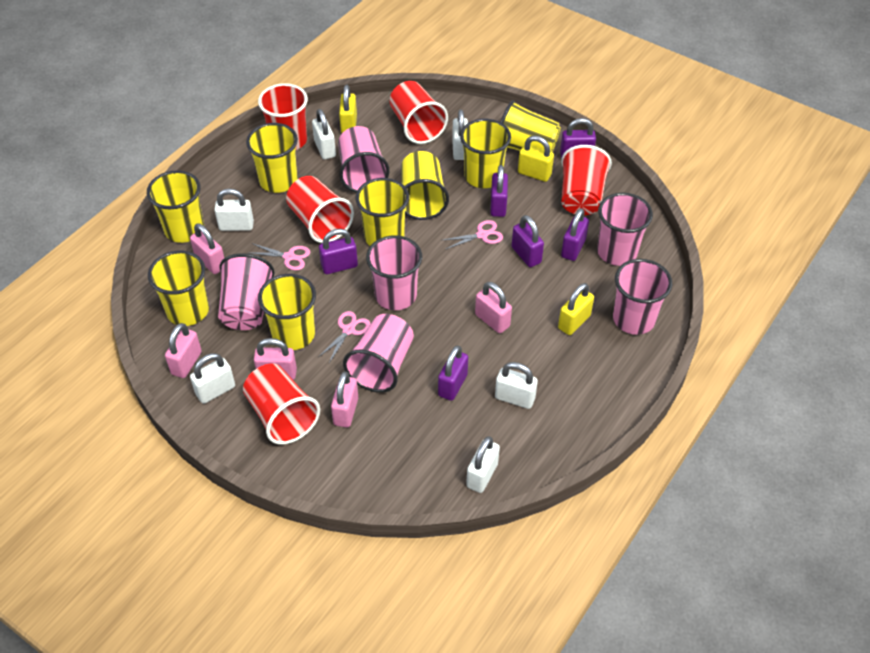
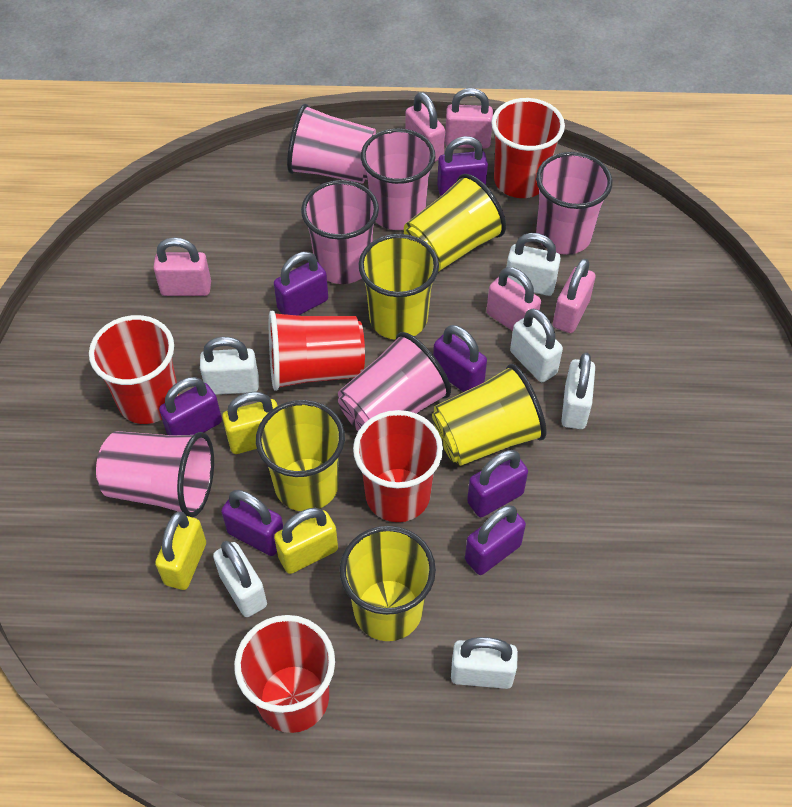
pink scissors: [251,243,311,271] [318,311,371,363] [443,220,503,249] = 3 -> none = 0
purple padlock: [319,229,358,274] [438,345,468,401] [490,165,508,217] [512,215,544,267] [560,118,596,159] [561,208,589,261] = 6 -> [159,377,222,435] [221,490,283,556] [274,252,328,316] [433,325,487,392] [437,136,488,196] [465,505,526,575] [467,450,528,517] = 7
yellow cup: [147,170,204,243] [148,250,209,326] [246,123,298,193] [258,274,316,350] [355,178,409,246] [401,151,449,220] [460,119,511,188] [501,100,561,152] = 8 -> [256,400,345,511] [340,526,436,641] [359,234,439,340] [404,174,506,272] [432,364,547,466] = 5

